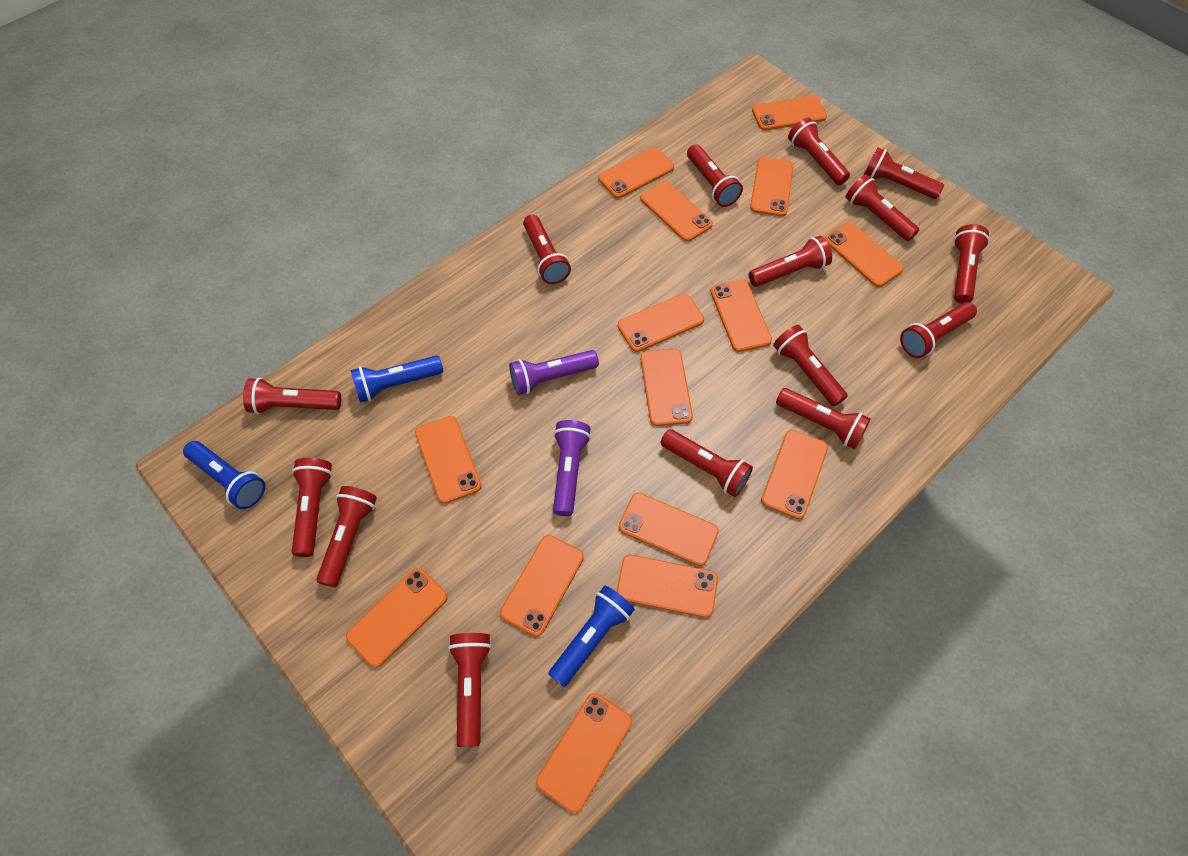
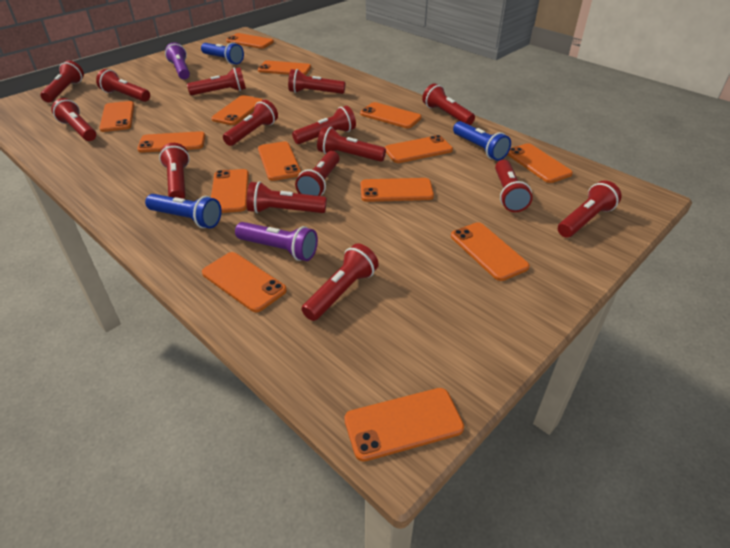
orange phone: [346,568,448,668] [415,416,481,504] [500,535,584,637] [536,693,632,813] [599,147,674,198] [616,554,718,618] [618,294,704,352] [619,493,719,566] [640,181,713,242] [640,349,693,426] [710,280,772,352] [750,157,794,217] [752,96,827,131] [761,430,828,519] [825,222,904,287] = 15 -> [99,101,134,132] [137,131,205,153] [202,252,287,312] [211,95,263,125] [211,169,249,213] [226,33,274,49] [258,60,311,75] [258,141,301,181] [344,388,464,462] [360,102,422,128] [361,178,434,202] [385,135,453,163] [451,222,530,281] [507,143,573,183] = 14

